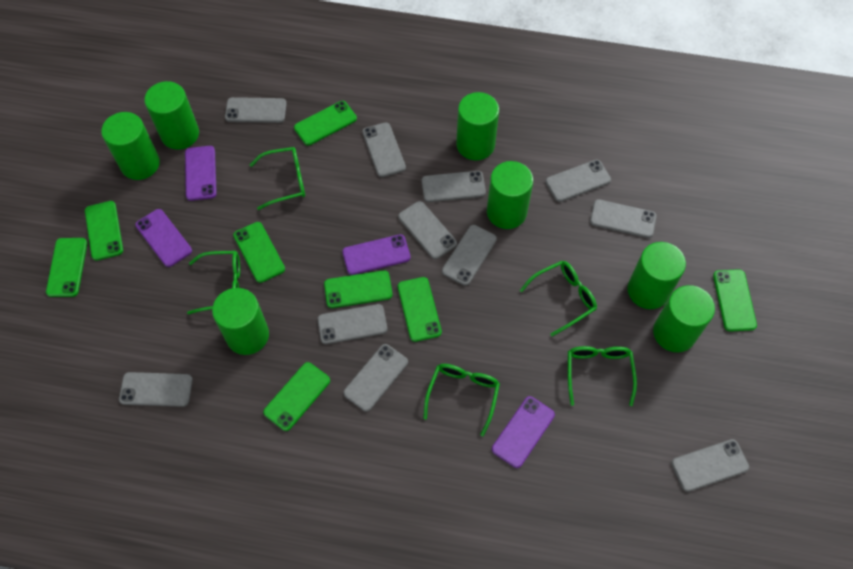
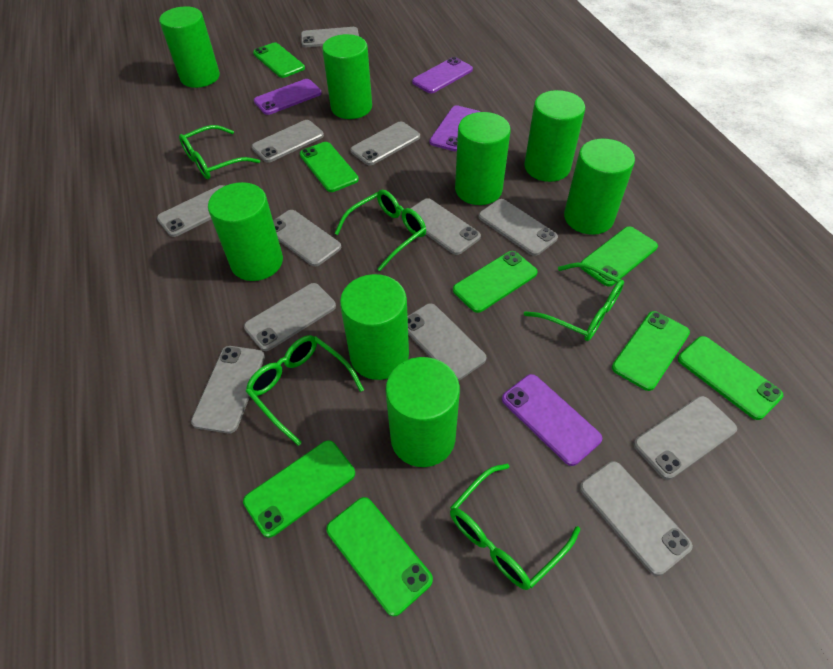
green cylinder: [101,112,160,180] [144,81,199,150] [212,288,269,355] [456,92,499,160] [487,161,533,229] [627,242,686,309] [653,285,715,352] = 7 -> [159,6,220,88] [208,182,283,281] [322,34,372,119] [340,274,409,380] [385,357,460,467] [455,112,511,205] [524,90,585,182] [564,139,635,235] = 8
grey phone: [119,372,193,407] [225,97,287,123] [317,304,387,344] [343,344,408,412] [362,122,406,177] [398,201,457,259] [422,171,486,202] [442,225,497,286] [545,160,611,202] [590,199,657,238] [671,439,749,492] = 11 -> [157,185,224,237] [191,346,265,433] [244,283,336,351] [252,120,324,163] [273,210,341,267] [301,27,359,47] [351,121,420,165] [408,303,487,381] [410,198,481,255] [478,199,558,256] [580,461,693,576] [634,396,737,480] = 12

